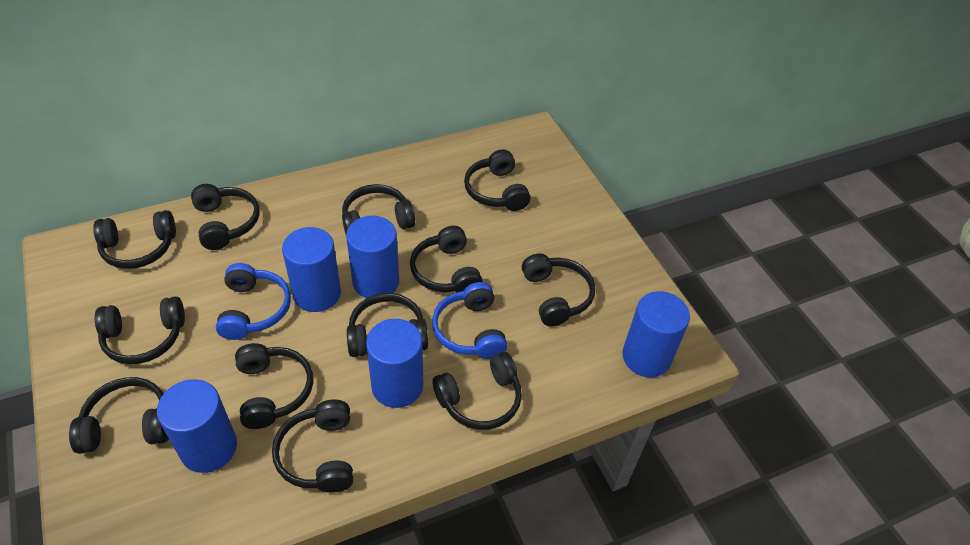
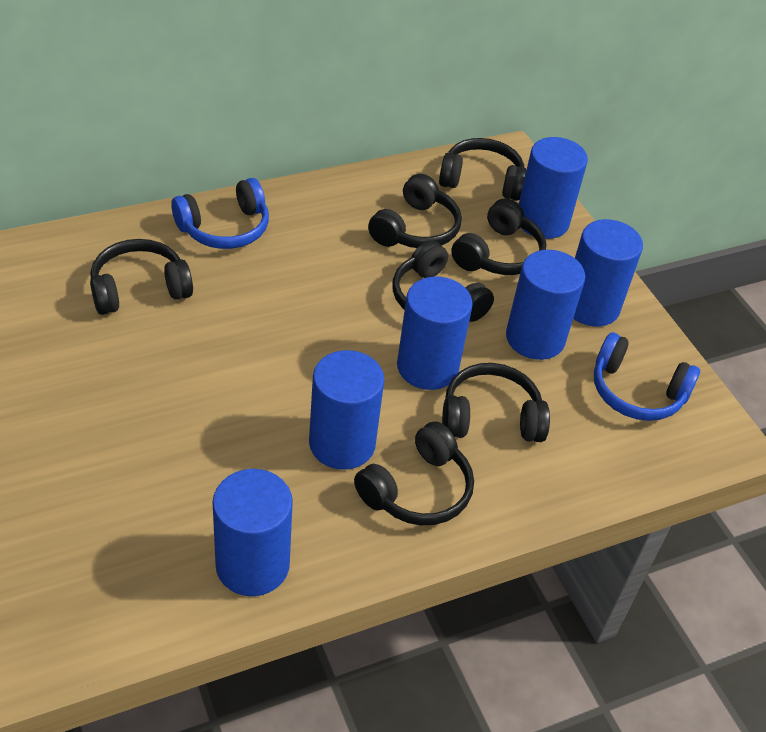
black headphones: [69,377,169,454] [93,210,176,269] [95,296,185,364] [191,184,260,250] [235,343,313,429] [272,400,353,493] [342,184,415,234] [347,293,428,357] [410,226,483,293] [433,352,522,430] [464,149,530,211] [522,253,595,327] = 12 -> [90,239,193,315] [354,421,474,525] [368,174,462,248] [393,240,494,322] [439,138,526,201] [442,363,550,442] [451,198,546,275] = 7
blue cylinder: [157,379,237,473] [282,227,341,312] [346,216,399,298] [366,319,423,408] [622,291,690,377] = 5 -> [213,469,293,596] [309,350,385,470] [397,277,473,390] [506,250,585,360] [519,137,588,239] [573,219,643,326] = 6

